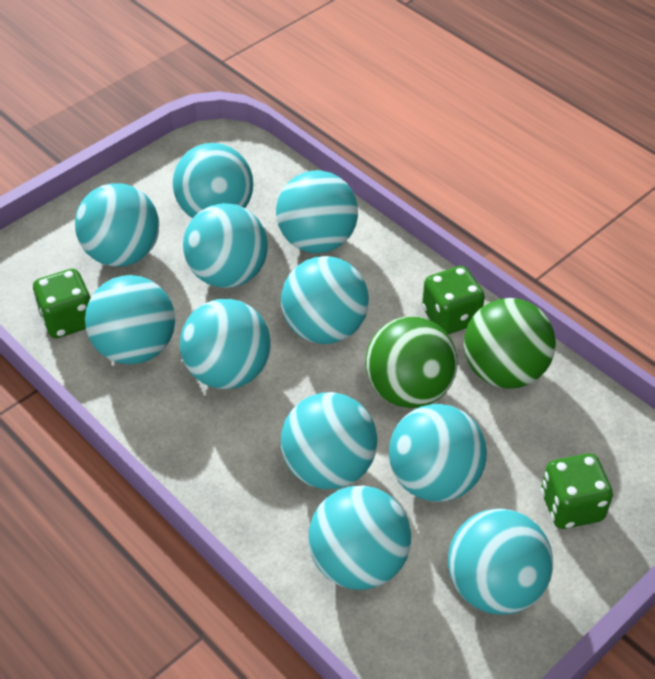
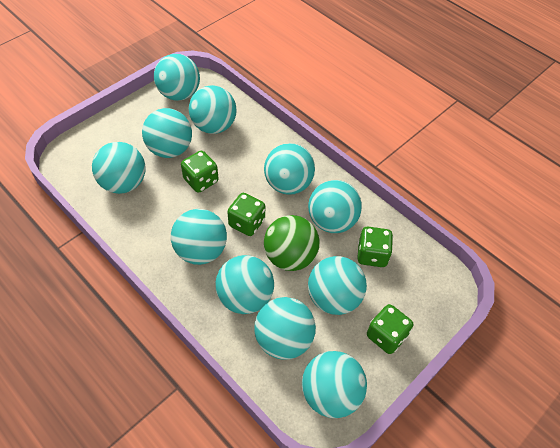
green ball: [366,317,458,408] [464,298,556,389] = 2 -> [264,215,320,271] = 1
green dice: [33,269,91,338] [422,266,485,334] [541,453,613,529] = 3 -> [181,151,218,193] [227,193,265,236] [357,227,393,267] [367,304,413,354] = 4

